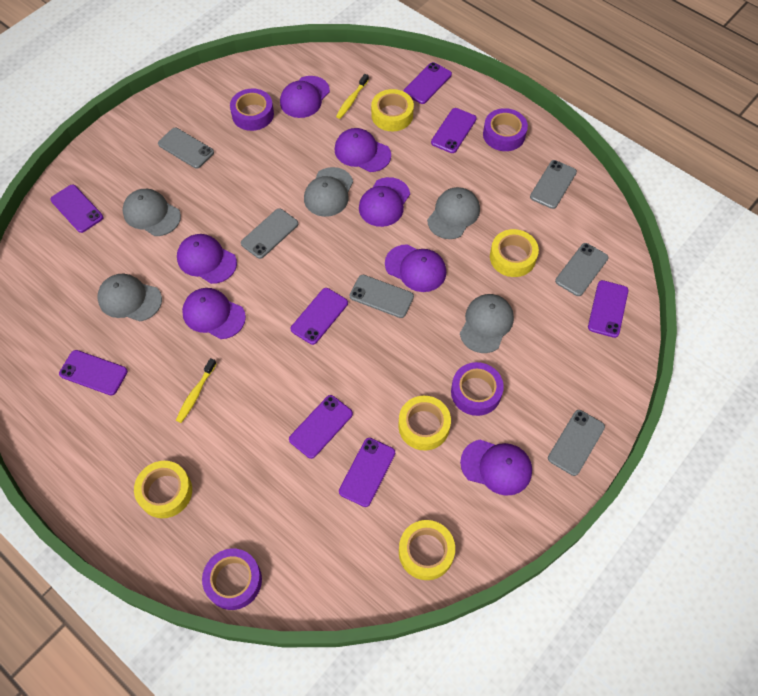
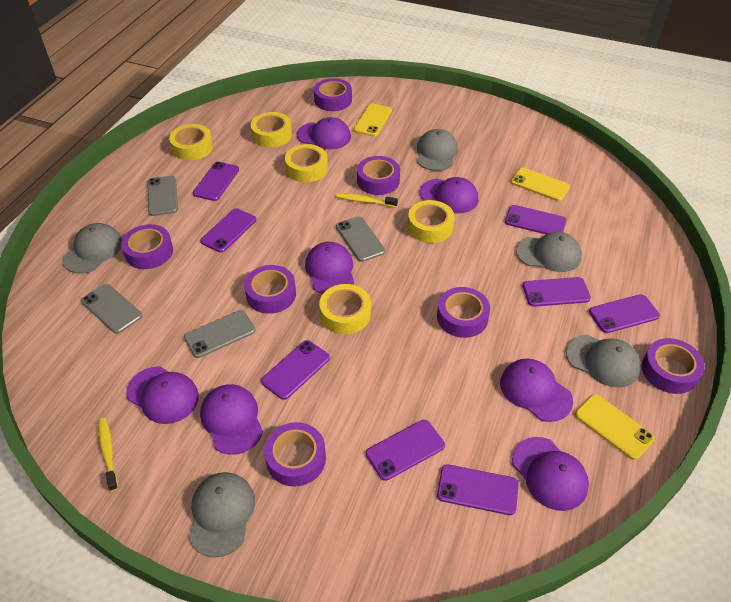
grey phone: [158,128,214,169] [241,208,298,259] [350,275,414,318] [530,160,577,209] [548,410,605,476] [555,243,608,296] = 6 -> [81,284,142,334] [148,176,178,216] [184,310,255,358] [336,216,385,262] = 4
purple tape: [202,549,262,610] [230,88,274,131] [451,362,504,416] [483,108,528,151] = 4 -> [121,224,173,269] [244,265,296,314] [264,422,326,487] [314,78,352,111] [357,156,400,195] [437,287,490,338] [642,338,705,394] = 7
yellow phone: none = 0 -> [354,103,392,137] [511,168,570,201] [575,394,655,460] = 3

